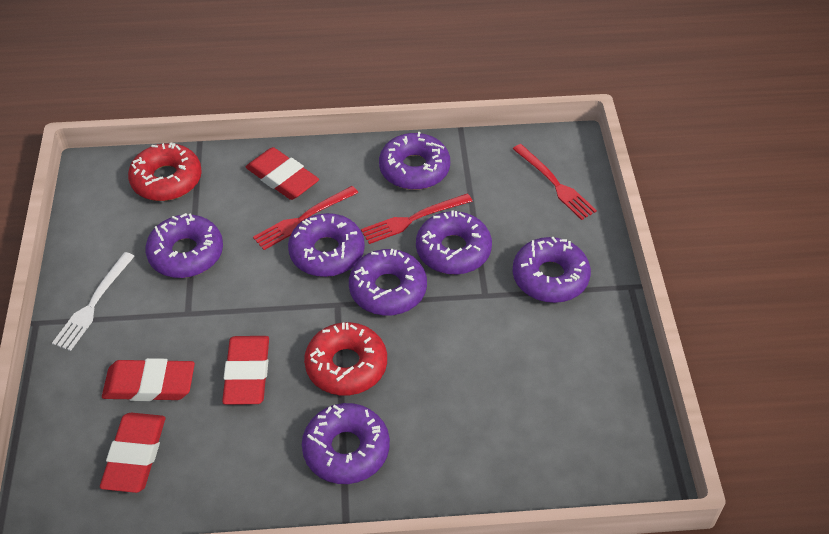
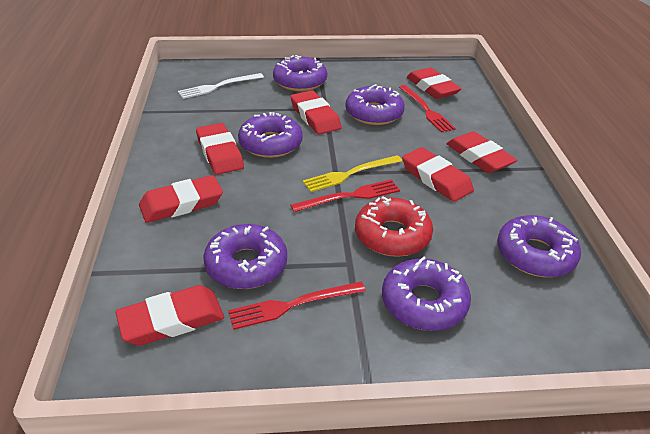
purple donut: [145,213,223,278] [288,213,365,277] [302,403,390,484] [349,249,427,315] [379,132,450,190] [416,211,492,275] [512,237,591,303] = 7 -> [203,224,287,289] [238,112,303,158] [273,55,327,91] [345,84,405,125] [382,256,471,331] [497,215,581,277] = 6
red donut: [128,142,202,201] [304,322,387,396] = 2 -> [355,196,433,257] = 1
red eraser: [100,413,166,493] [102,358,195,401] [222,336,269,405] [245,147,319,200] = 4 -> [115,285,224,346] [139,175,223,223] [196,123,244,175] [290,90,342,135] [402,147,474,202] [407,67,461,99] [446,131,517,173] = 7
yellow fork: none = 0 -> [303,155,402,192] = 1

